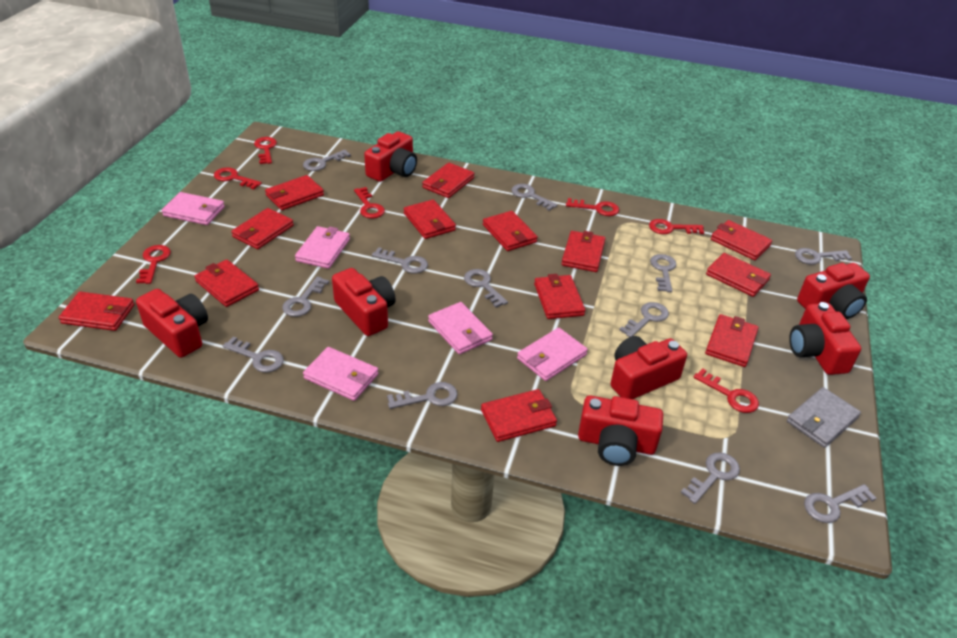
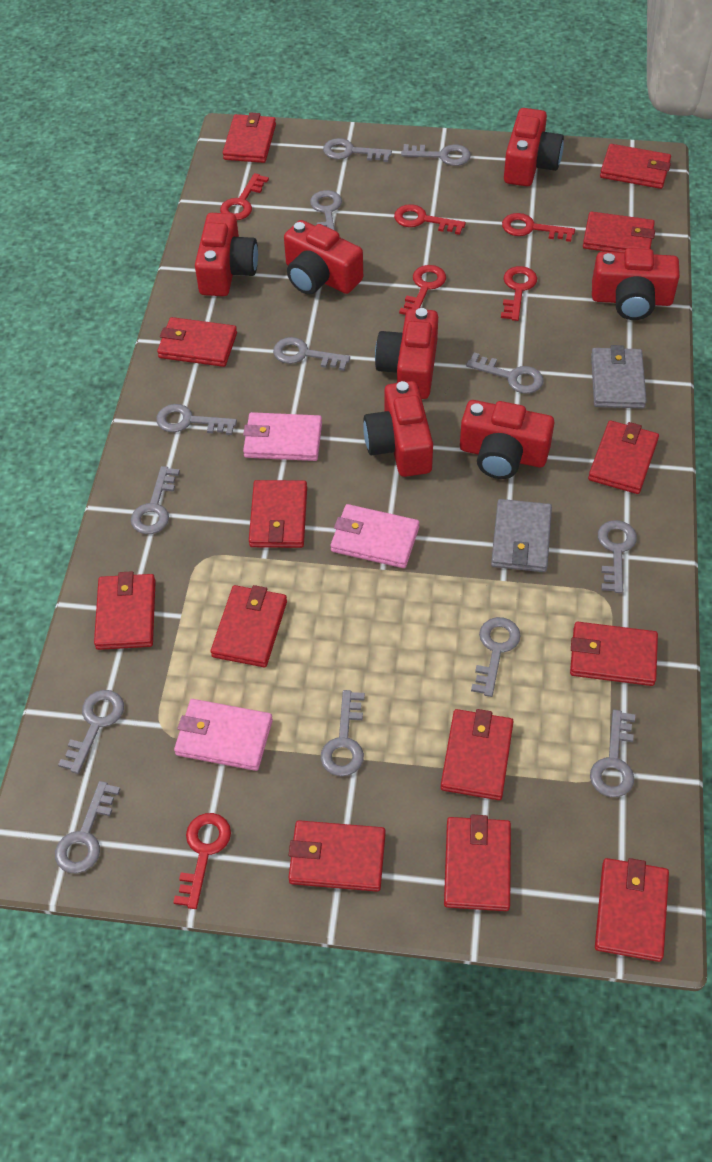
grey key: [223,336,284,373] [282,276,329,317] [303,150,351,171] [372,247,428,273] [387,382,458,409] [464,269,508,308] [511,184,558,211] [619,302,669,337] [650,254,676,292] [680,452,740,504] [795,248,852,265] [804,484,876,523] = 12 -> [55,781,120,873] [58,690,124,774] [131,466,180,534] [156,404,237,435] [273,337,350,371] [310,190,342,231] [320,690,365,776] [323,138,392,162] [401,144,471,166] [466,353,544,393] [471,617,521,697] [590,710,635,797] [598,520,637,593] = 13
grey wallet: [787,387,861,448] = 1 -> [491,499,552,572] [591,345,647,409] = 2
pink wallet: [162,192,225,225] [295,226,350,269] [303,347,379,401] [428,302,493,355] [517,328,588,381] = 5 -> [174,699,273,771] [243,412,322,461] [331,504,420,568] = 3
red key: [136,245,171,284] [214,167,262,189] [254,137,277,164] [354,187,385,218] [566,198,619,216] [649,219,704,234] [693,368,759,413] = 7 -> [173,813,231,909] [220,173,269,220] [394,204,466,235] [399,265,446,315] [501,266,537,321] [502,213,575,242] = 6

